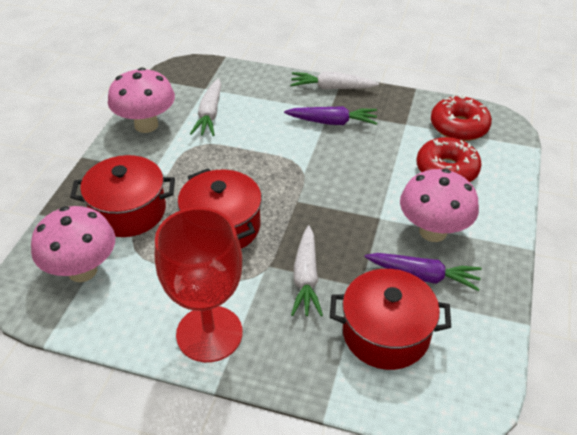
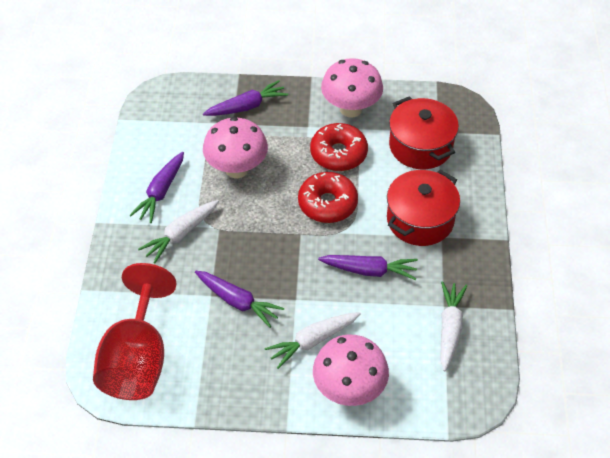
purple carrot: [284,106,377,125] [365,253,482,291] = 2 -> [129,152,184,223] [195,271,285,328] [203,80,288,116] [318,255,418,280] = 4
red pot: [70,155,175,237] [178,168,262,249] [330,269,451,370] = 3 -> [387,169,460,246] [389,96,459,169] = 2

